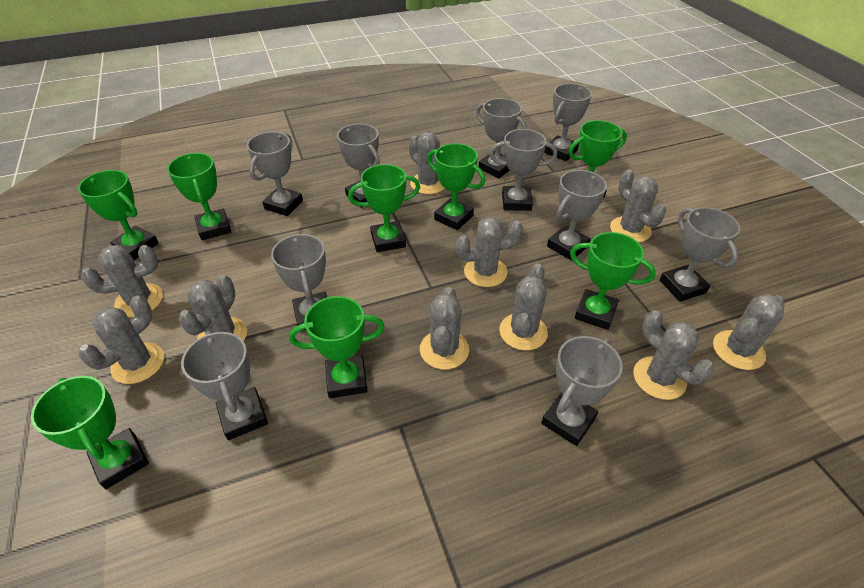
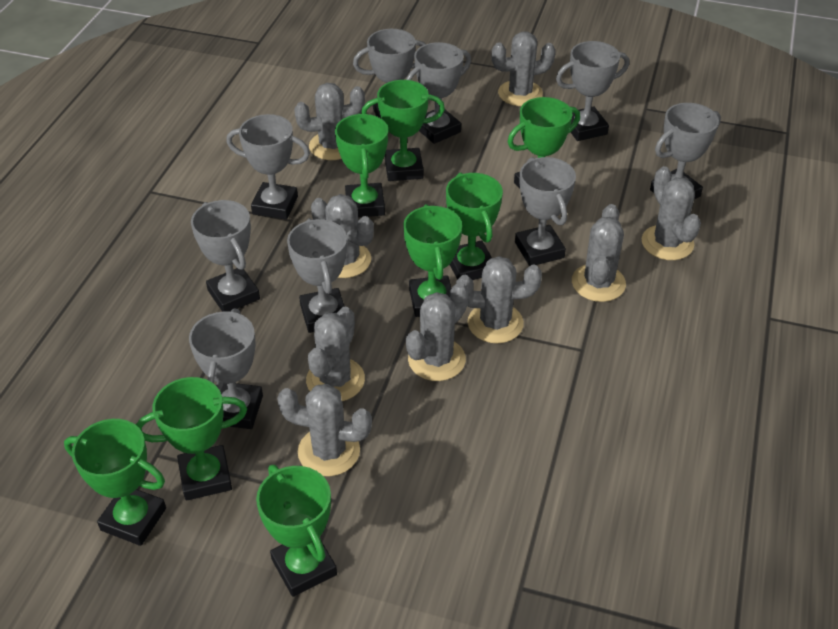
grey cactus: [79,296,164,384] [81,245,163,317] [178,275,247,341] [409,132,444,194] [420,287,469,370] [456,217,523,287] [499,263,548,351] [610,170,666,243] [633,310,714,400] [713,294,785,370] = 10 -> [277,384,372,477] [294,83,365,160] [306,306,365,401] [311,194,374,278] [406,282,469,381] [456,256,542,343] [492,32,556,106] [572,204,626,302] [641,166,701,260] = 9
grey trophy: [181,331,268,440] [247,132,303,216] [271,234,327,331] [337,124,380,208] [476,98,527,178] [489,129,557,211] [541,336,623,446] [544,83,592,161] [547,170,607,261] [660,207,740,302] = 10 -> [189,308,263,429] [191,200,260,312] [226,114,310,220] [287,218,347,333] [353,29,425,119] [406,42,471,144] [515,157,576,266] [556,41,629,141] [650,103,721,199] = 9

